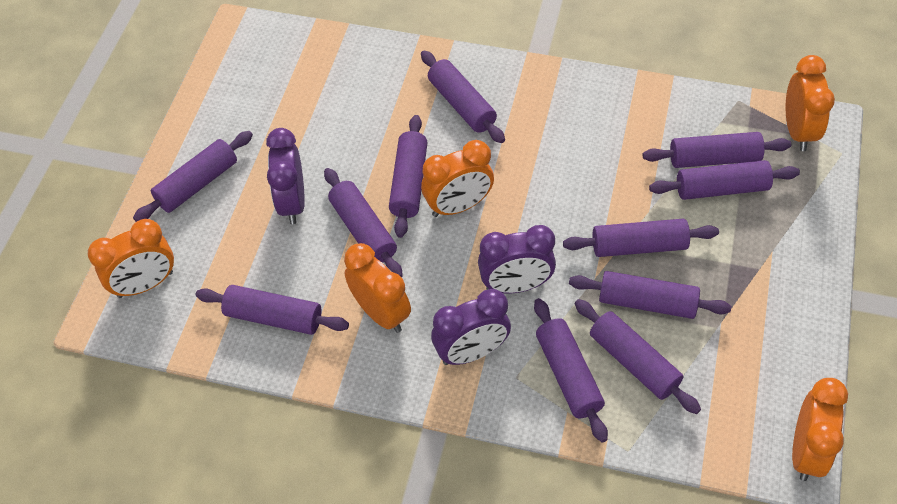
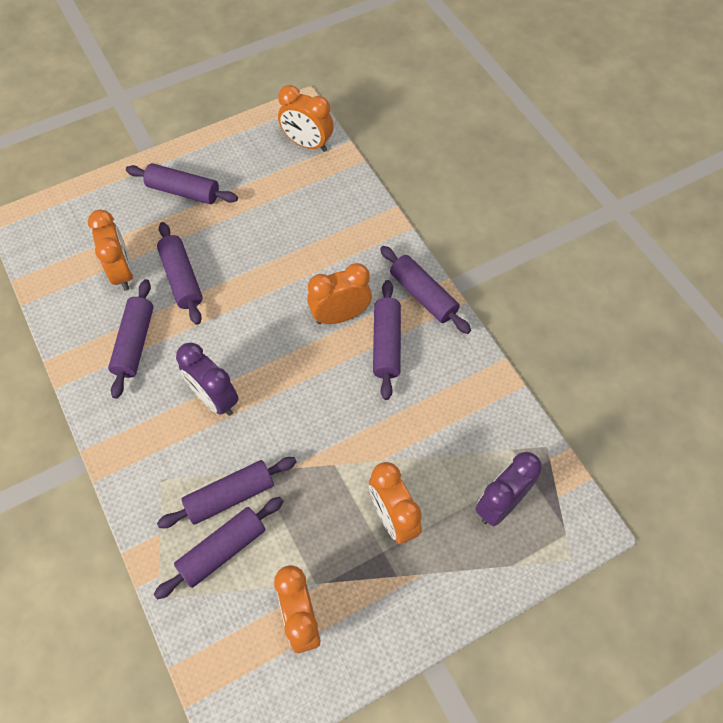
purple clock: [266,128,305,224] [431,289,511,365] [478,225,556,293] = 3 -> [176,342,238,416] [475,452,542,526] = 2
purple rolling pin: [133,131,253,222] [196,285,349,335] [324,168,403,277] [389,115,428,238] [421,50,505,143] [534,298,608,443] [563,219,719,257] [569,271,731,319] [575,299,701,414] [643,132,791,168] [649,160,800,200] = 11 -> [108,279,154,399] [126,163,238,204] [154,497,283,600] [157,222,203,325] [157,457,296,528] [373,280,401,400] [380,246,471,334] = 7

